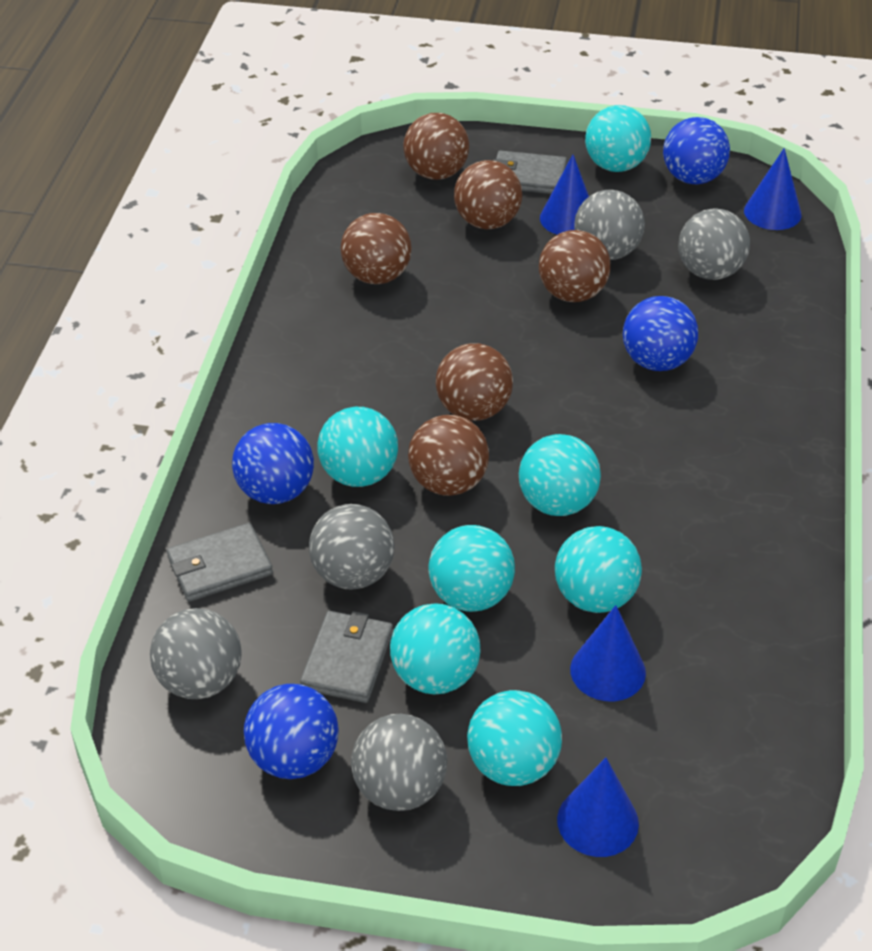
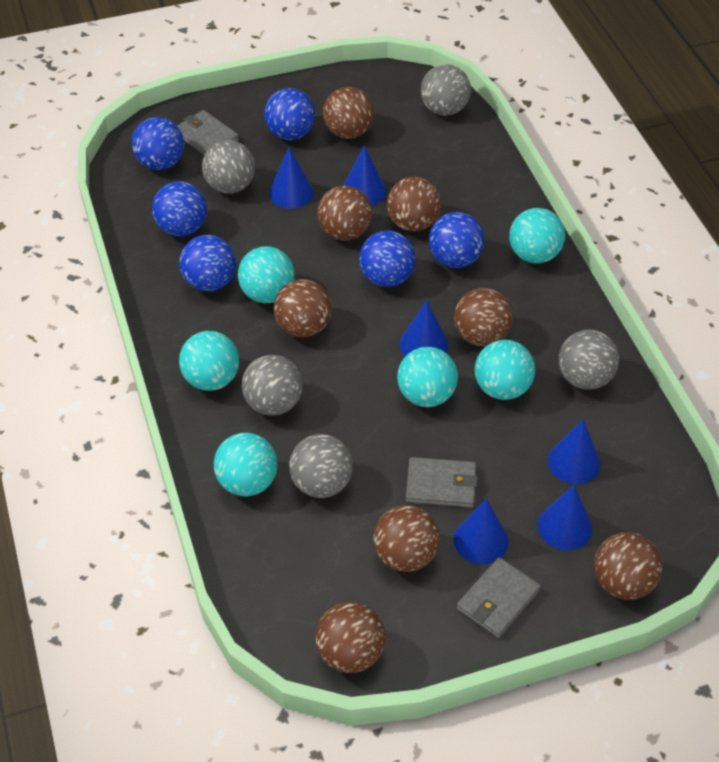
blue ball: [232,423,314,504] [244,684,339,779] [623,296,698,371] [663,117,730,184] = 4 -> [132,117,184,170] [152,181,207,236] [179,235,236,292] [264,88,315,140] [359,230,416,287] [429,212,484,268] = 6
blue cone: [540,154,589,235] [557,758,639,857] [570,605,646,701] [744,148,802,230] = 4 -> [269,147,314,209] [343,146,386,206] [399,300,449,356] [453,499,509,564] [538,485,593,550] [548,419,601,484] = 6
brown ball: [341,213,412,284] [403,113,469,180] [408,415,489,496] [436,343,513,421] [454,160,522,229] [539,230,610,302] = 6 -> [273,279,332,337] [315,602,385,673] [317,186,372,241] [323,87,374,139] [373,505,440,572] [387,177,441,231] [454,288,513,347] [594,532,662,600] = 8
turquoise ball: [317,407,398,487] [390,603,481,695] [429,525,515,612] [467,690,562,786] [519,434,601,516] [555,526,642,613] [585,105,651,172] = 7 -> [179,331,239,391] [214,433,278,496] [238,246,295,303] [397,347,458,407] [475,340,535,400] [509,208,565,263] = 6

